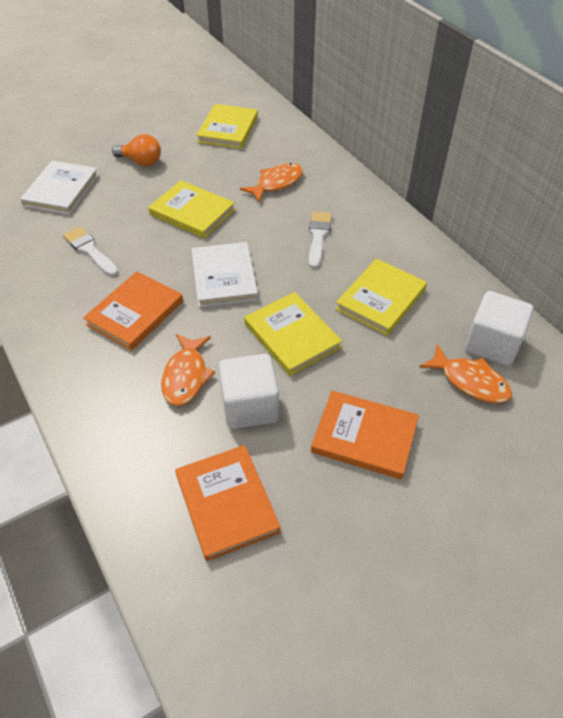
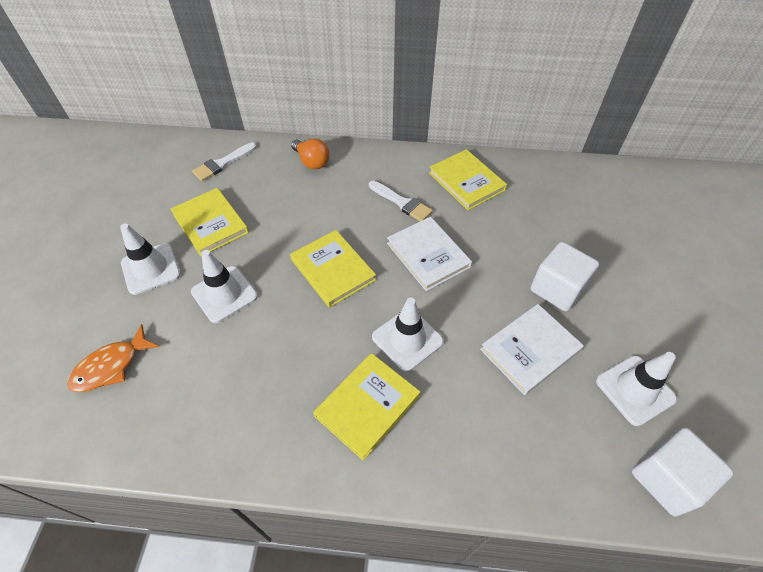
orange book: [83,271,183,351] [175,445,281,561] [311,390,419,480] = 3 -> none = 0
orange fish: [161,334,215,406] [240,163,303,202] [419,344,512,403] = 3 -> [67,324,159,392] = 1
white traffic cone: none = 0 -> [120,223,181,295] [191,250,258,323] [372,298,444,372] [596,352,677,426] = 4

